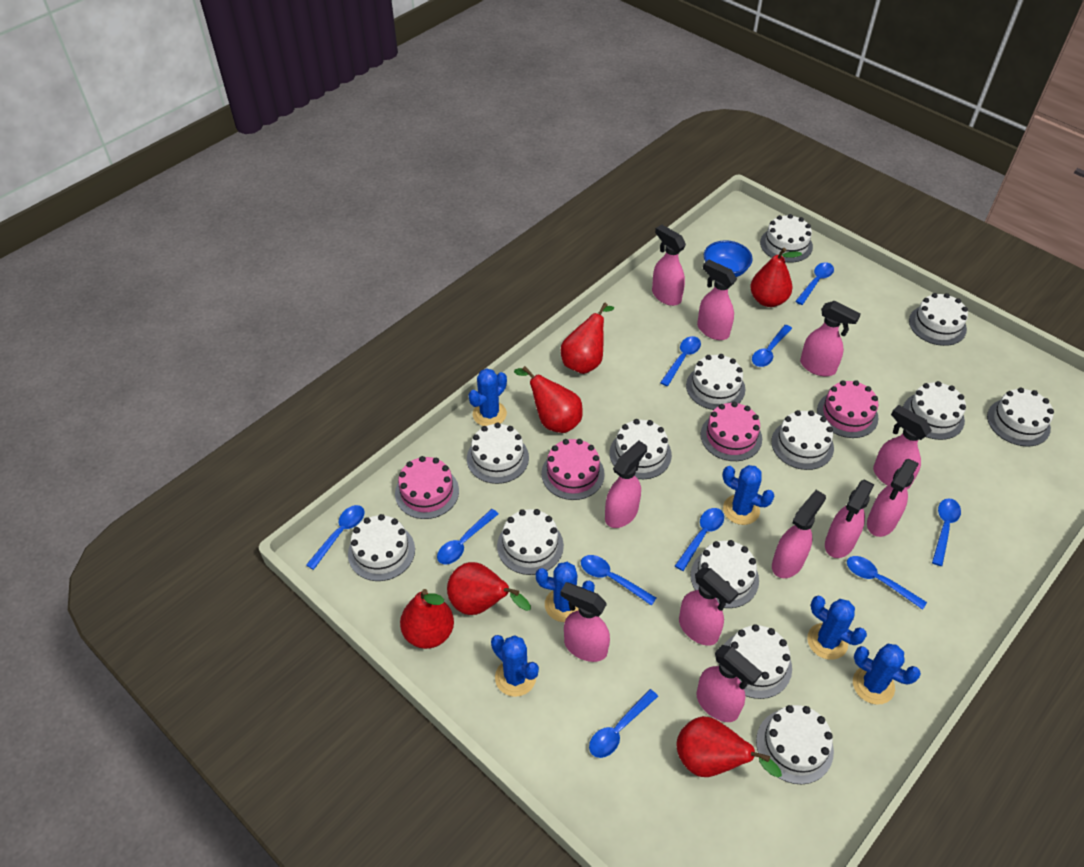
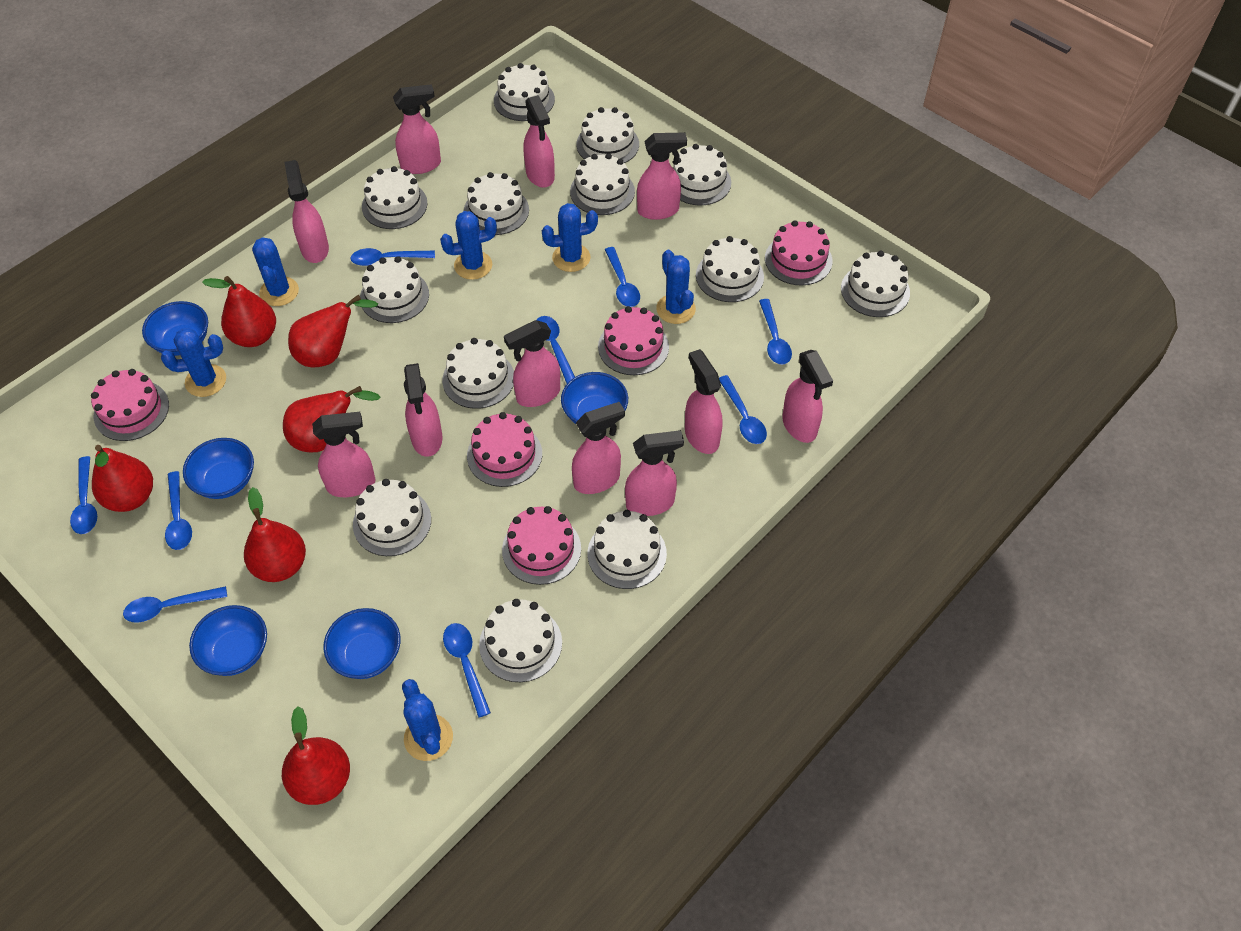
blue bowl: [704,240,753,277] = 1 -> [142,301,208,356] [183,438,254,499] [189,605,267,676] [323,608,401,679] [561,372,628,424] = 5
blue spoon: [306,505,365,570] [437,509,498,565] [581,555,656,606] [589,689,658,758] [660,336,701,386] [675,508,724,571] [752,324,792,367] [795,262,834,305] [847,556,927,610] [932,498,961,566] = 10 -> [70,456,97,534] [123,586,227,623] [165,471,192,550] [351,248,435,266] [443,623,491,718] [537,316,575,383] [605,247,640,307] [719,375,767,444] [759,299,792,364] = 9
pink cake: [395,456,459,519] [541,439,605,500] [701,402,762,461] [817,380,878,438] = 4 -> [91,369,169,441] [467,412,542,487] [502,506,581,585] [598,306,669,375] [765,220,833,286] = 5

